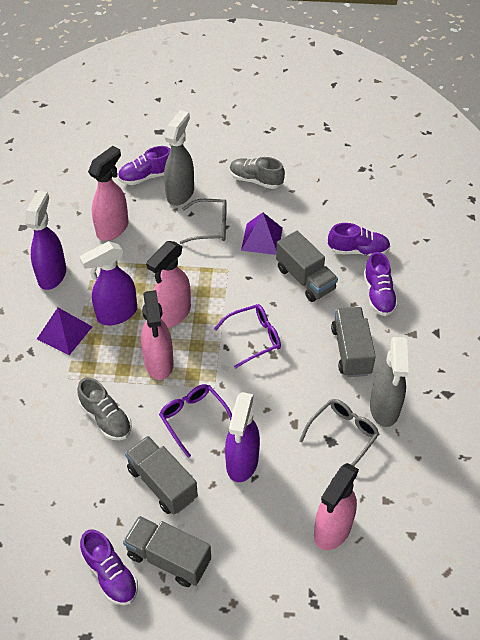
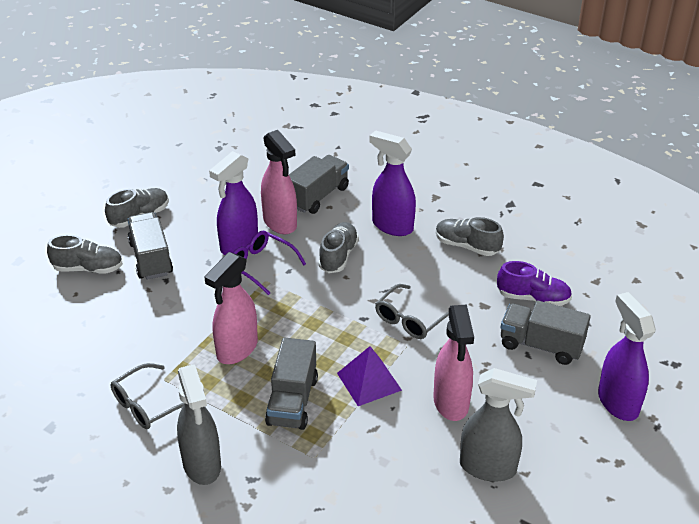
grey shoe: [77,377,132,440] [230,157,285,189] = 2 -> [47,234,123,274] [105,188,169,228] [318,222,359,273] [436,217,504,256] = 4
pink spray bottle: [88,146,129,241] [141,290,174,380] [146,241,191,327] [314,463,359,550] = 4 -> [204,252,258,364] [261,130,297,234] [433,304,474,421] = 3
purple glasses: [159,384,232,458] [214,304,281,368] = 2 -> [232,231,306,295] = 1
purple pyramid: [37,308,92,355] [241,212,283,255] = 2 -> [337,346,402,406] = 1
purple shoe: [80,530,138,605] [118,146,171,185] [328,223,390,256] [364,252,398,316] = 4 -> [497,261,572,306] = 1

